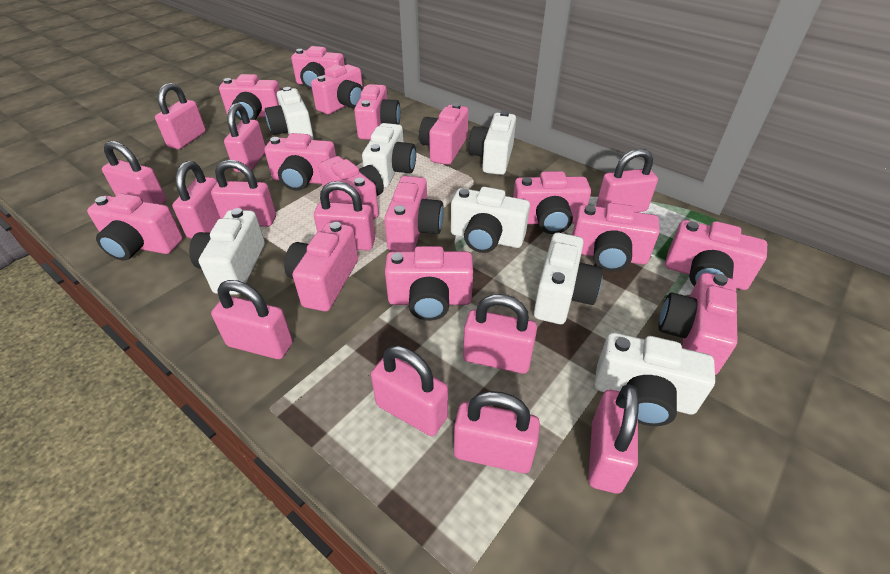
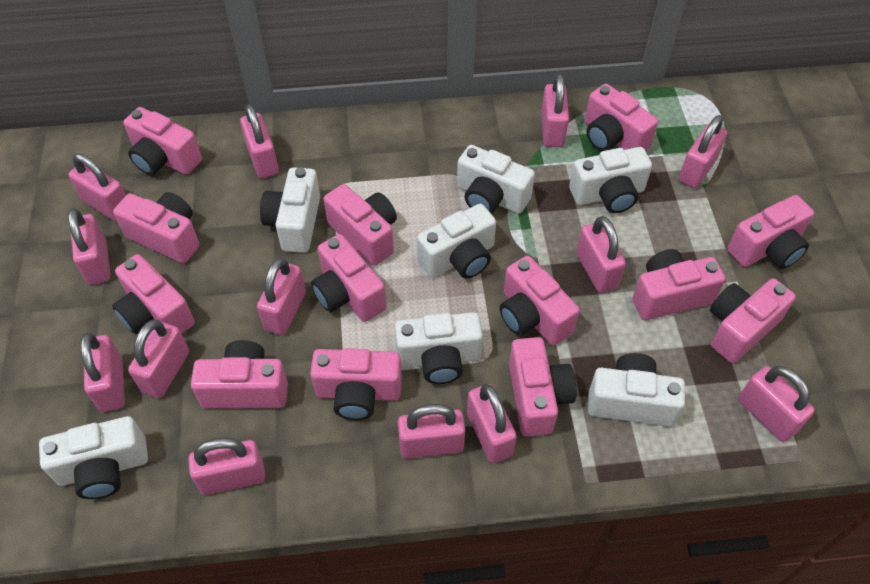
pink camera: [87,193,183,261] [219,74,280,120] [264,133,336,191] [284,222,358,311] [291,46,345,89] [311,64,363,115] [318,156,384,219] [354,84,400,140] [384,176,444,251] [385,246,473,321] [419,103,468,165] [513,171,591,234] [572,203,660,271] [658,273,737,375] [665,220,767,290] = 15 -> [112,254,195,334] [113,192,199,263] [123,107,202,175] [191,340,288,408] [310,348,402,420] [311,234,386,322] [324,184,397,266] [500,256,580,345] [509,337,577,437] [585,84,658,151] [632,249,725,320] [710,279,796,363] [727,195,814,269] = 13
pink padlock: [102,141,167,204] [155,83,206,149] [172,161,221,239] [211,160,276,227] [211,280,293,359] [224,103,265,172] [314,181,375,251] [371,346,448,436] [454,391,540,473] [463,294,537,374] [588,384,639,493] [596,149,658,212] = 12 -> [68,153,126,222] [68,208,110,285] [80,333,125,412] [128,320,189,398] [188,438,265,495] [240,104,279,178] [257,257,306,335] [398,404,465,459] [467,384,517,463] [541,74,569,147] [576,216,626,293] [679,115,727,188] [738,366,815,442] = 13

